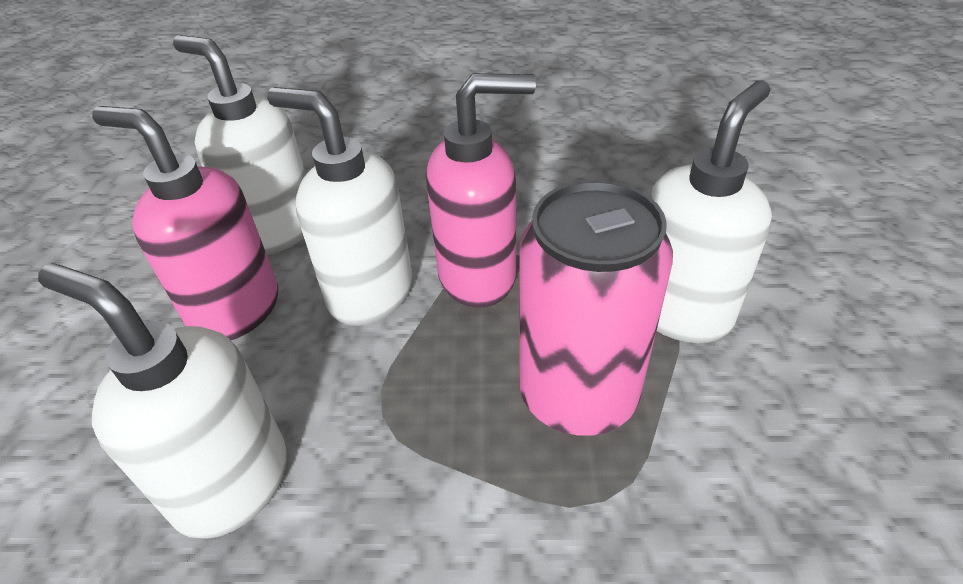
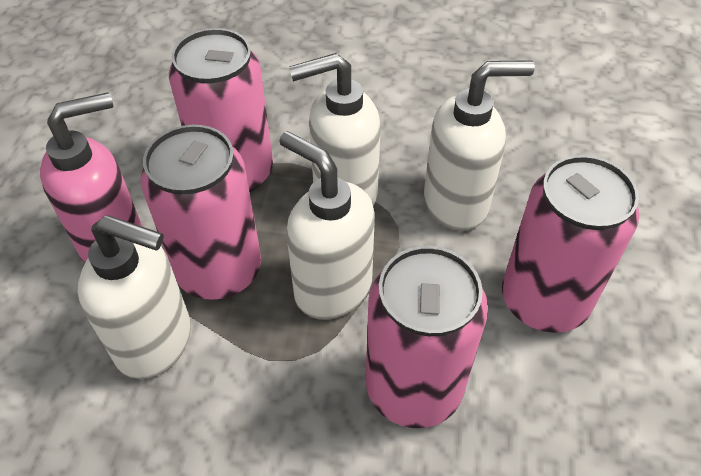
pink can: [519,180,673,436] = 1 -> [140,125,261,300] [169,28,273,192] [366,246,488,428] [502,155,639,333] = 4
pink soap dispenser: [92,106,278,340] [426,73,536,308] = 2 -> [40,92,143,262] = 1

